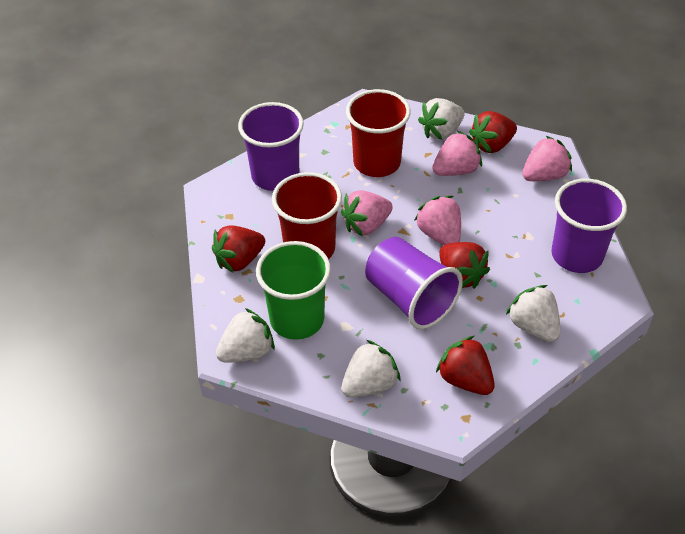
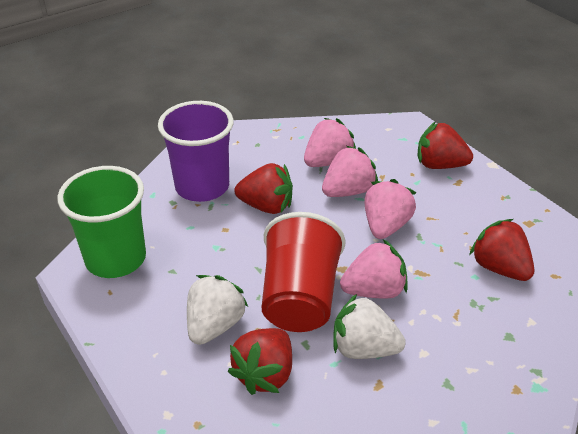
purple cup: [238,102,304,191] [365,237,463,329] [551,179,627,273] = 3 -> [158,101,234,202] = 1
red cup: [272,172,342,259] [346,89,411,177] = 2 -> [262,212,346,332] = 1
white strawberry: [216,308,275,363] [341,340,401,398] [418,98,465,140] [506,285,560,342] = 4 -> [187,275,248,345] [333,294,406,359] = 2

